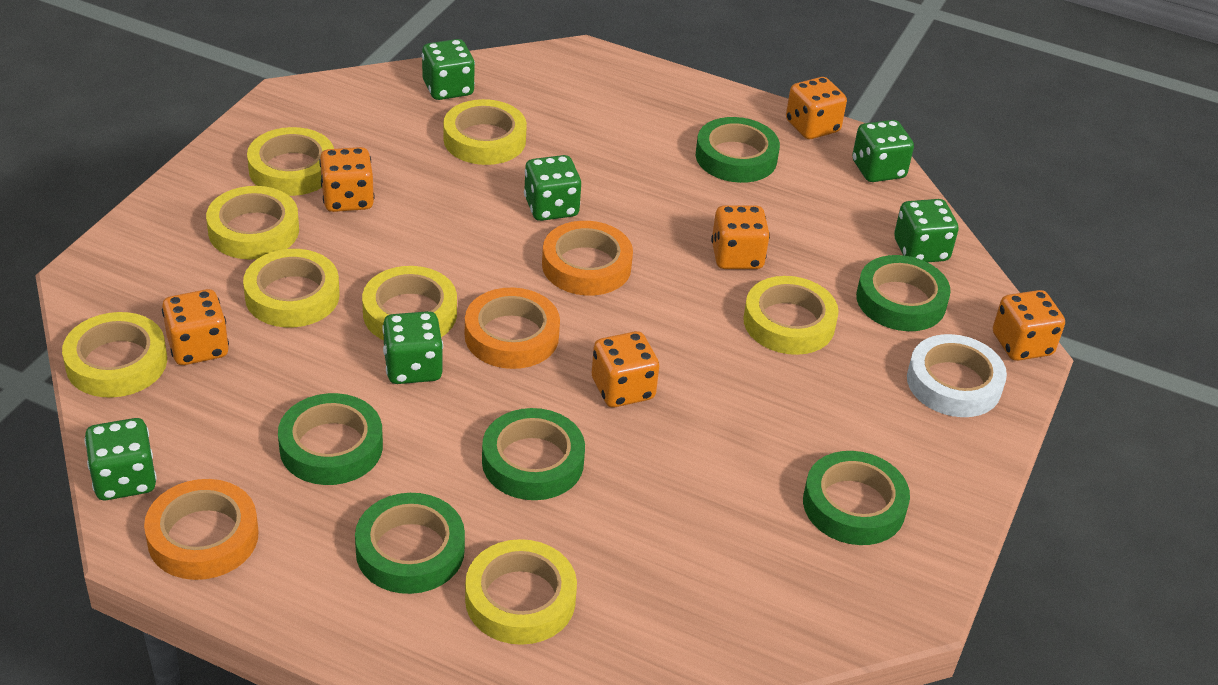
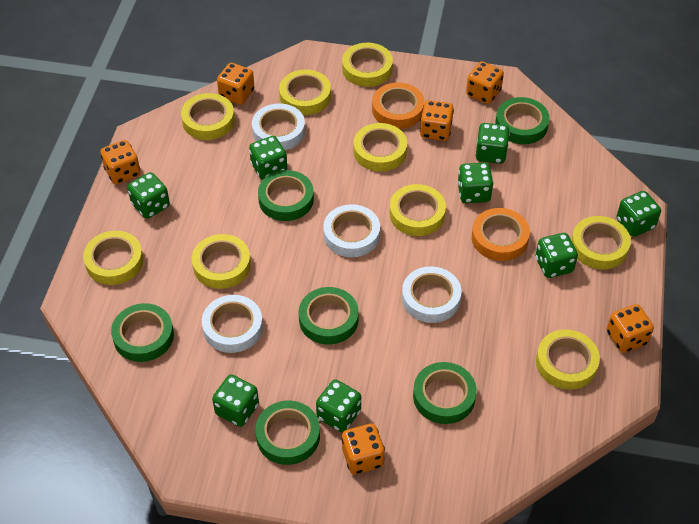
green dice: [84,418,157,500] [382,311,443,384] [422,39,475,100] [524,155,581,221] [852,120,914,182] [894,199,959,262] = 6 -> [127,172,170,219] [212,374,259,427] [249,136,287,180] [316,379,361,432] [457,163,493,203] [476,123,510,164] [536,233,578,278] [616,191,661,237] = 8
orange tape: [144,479,259,580] [465,287,560,369] [542,221,633,296] = 3 -> [372,82,425,129] [472,208,530,261] = 2
white tape: [907,334,1007,417] = 1 -> [202,295,263,353] [252,103,305,150] [323,204,380,257] [402,266,461,323] = 4
yellow tape: [62,312,167,398] [206,186,299,260] [243,249,340,327] [247,127,334,196] [362,266,457,340] [443,99,527,165] [465,539,577,645] [743,276,839,355] = 8 -> [83,231,143,285] [181,93,235,140] [192,234,251,289] [279,69,331,115] [342,43,393,87] [353,123,407,172] [390,184,446,236] [536,330,600,390] [571,216,631,270] = 9

